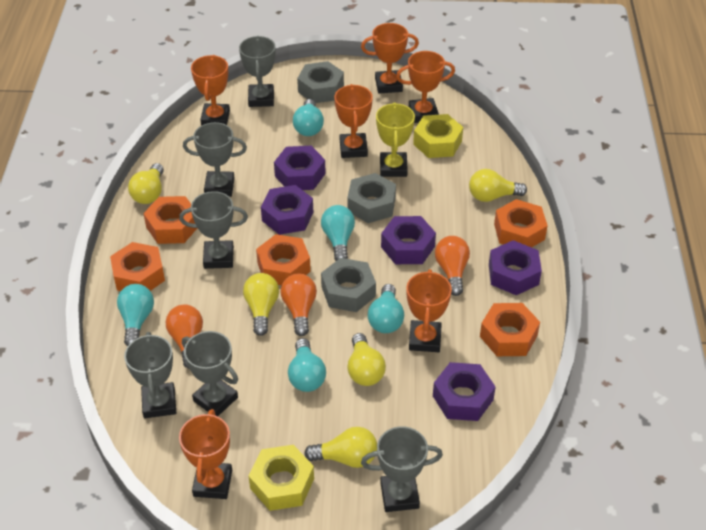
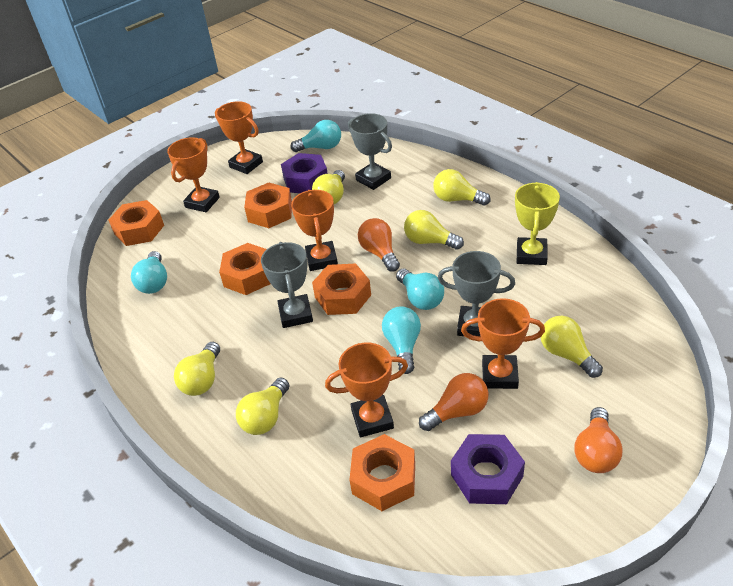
grey nut: [297,61,344,103] [321,258,376,312] [347,173,396,223] = 3 -> none = 0
grey trophy: [124,332,176,418] [179,191,248,269] [182,331,238,416] [183,122,247,197] [239,36,276,107] [361,426,443,512] = 6 -> [261,242,313,328] [348,113,392,190] [438,251,515,336] = 3
orange trophy: [179,409,232,499] [191,55,230,126] [334,84,373,158] [361,23,419,94] [396,51,455,123] [406,269,452,352] = 6 -> [167,137,220,212] [215,101,263,174] [291,190,338,271] [325,342,408,437] [461,298,545,389] = 5
purple nut: [261,185,313,235] [274,146,326,190] [381,216,436,264] [433,362,496,421] [489,240,542,295] = 5 -> [281,153,328,193] [451,434,525,504] = 2
turquoise light bulb: [117,284,154,346] [288,338,326,392] [293,99,324,136] [321,205,355,261] [368,284,404,333] = 5 -> [131,251,167,294] [291,120,341,152] [382,306,421,374] [396,269,444,310] = 4
yellow light bulb: [128,163,164,204] [243,273,279,336] [304,427,377,468] [347,333,386,386] [469,169,527,202] = 5 -> [174,342,220,396] [236,377,290,435] [312,170,345,204] [404,210,464,250] [433,169,490,206] [541,316,603,378] = 6
yellow nut: [249,445,314,511] [413,114,463,158] = 2 -> none = 0

